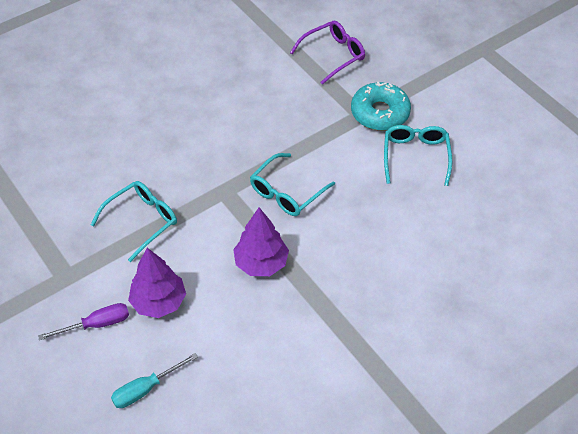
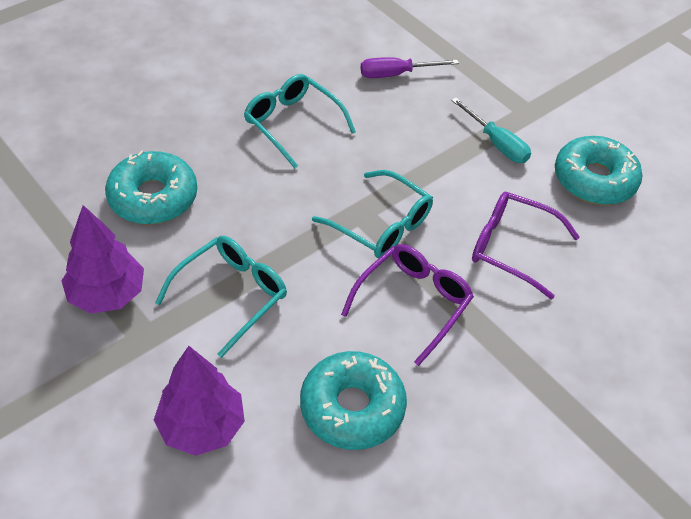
purple glasses: [290,21,365,85] = 1 -> [341,244,474,366] [472,192,580,299] = 2
turquoise donut: [351,82,411,131] = 1 -> [105,151,197,225] [300,351,407,450] [555,136,642,205] = 3

